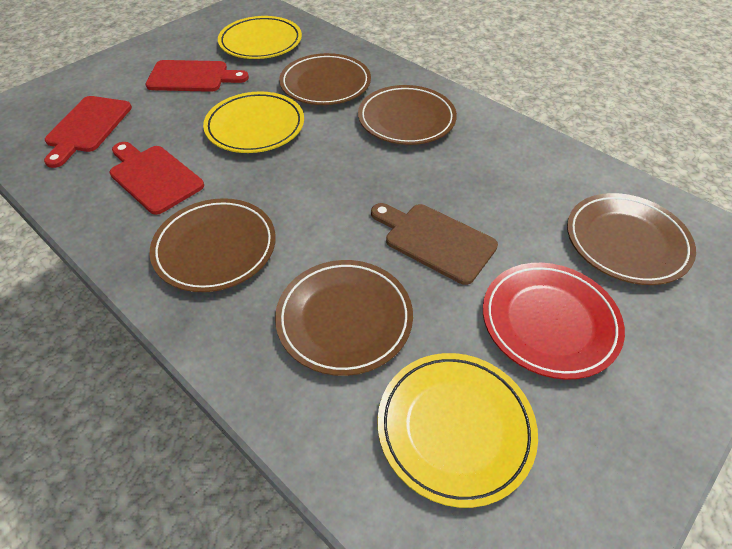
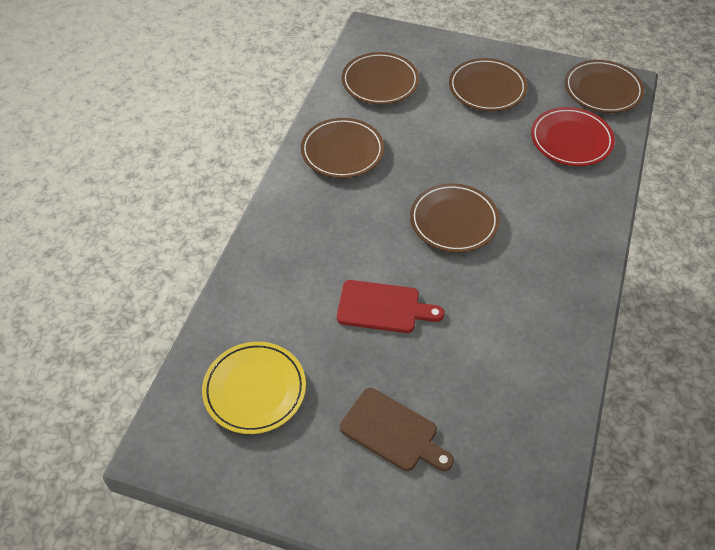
red cutting board: [44,96,132,168] [109,142,204,215] [145,60,249,92] = 3 -> [337,280,444,333] = 1
yellow plate: [203,91,304,153] [218,16,302,59] [377,353,538,508] = 3 -> [202,342,306,434] = 1

